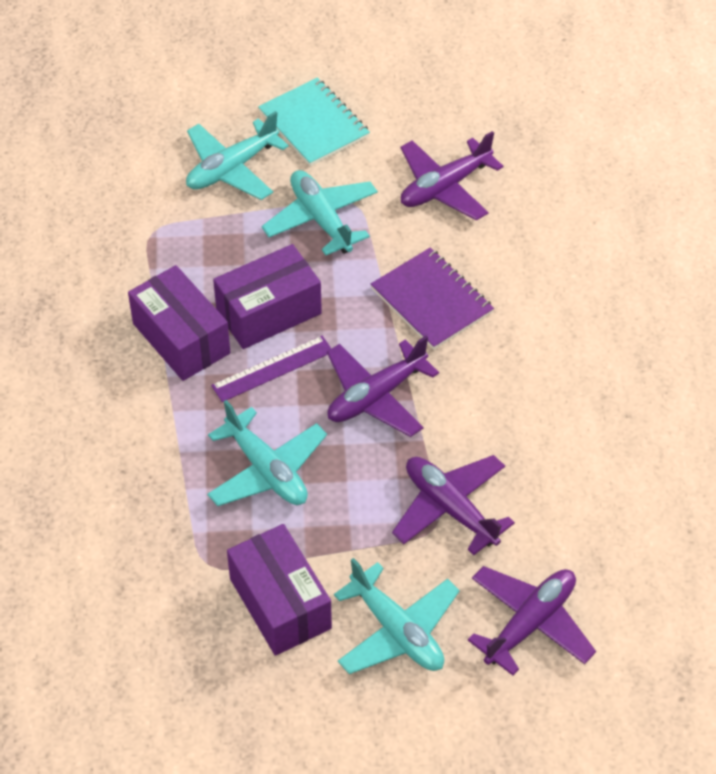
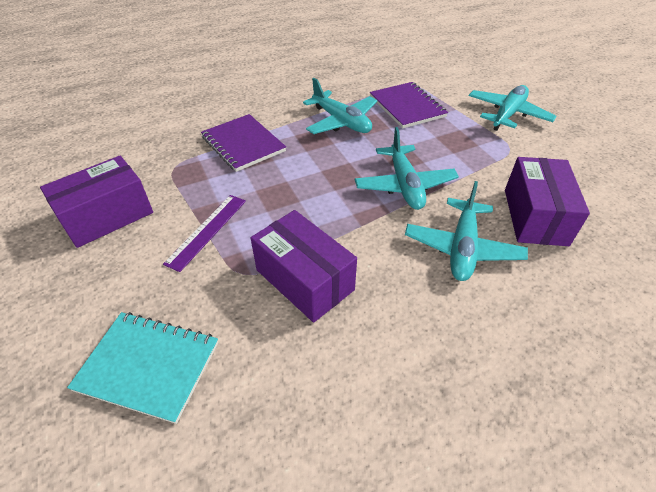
purple notebook: [371,247,494,350] = 1 -> [201,114,286,172] [370,82,448,129] = 2
purple plane: [327,336,439,437] [392,455,515,555] [400,131,503,221] [468,566,596,676] = 4 -> none = 0

